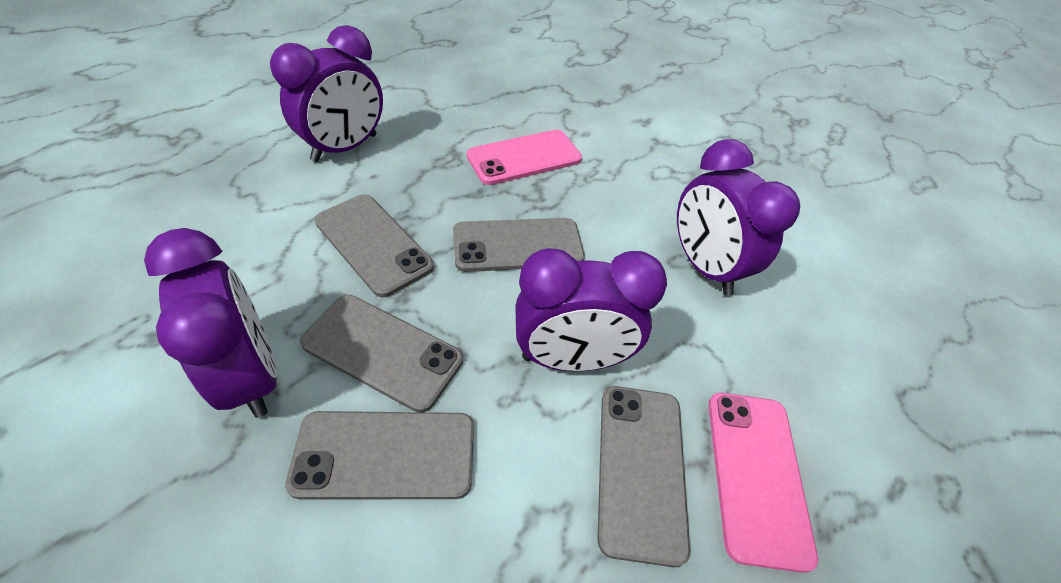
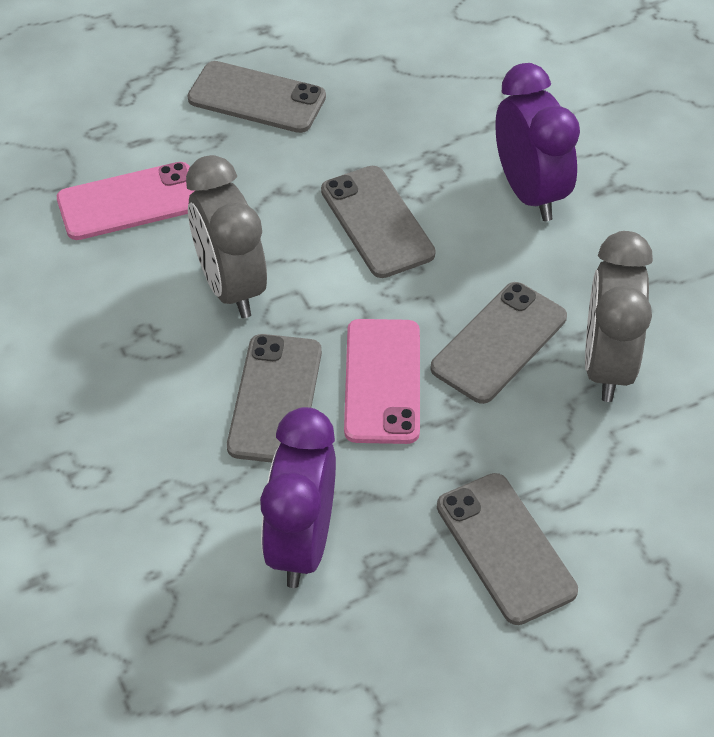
grey clock: none = 0 -> [186,155,267,318] [585,231,653,402] = 2
purple clock: [144,228,277,418] [270,25,383,162] [515,248,667,371] [677,139,800,296] = 4 -> [260,407,336,588] [495,63,580,221] = 2

